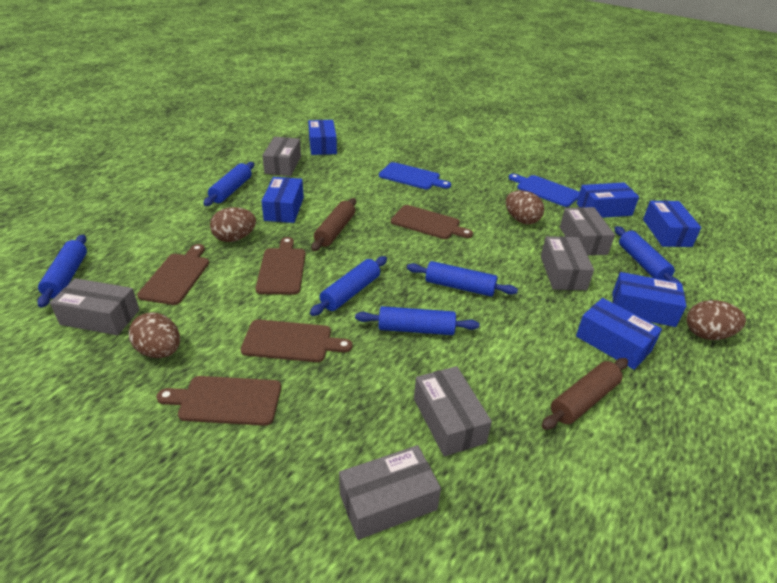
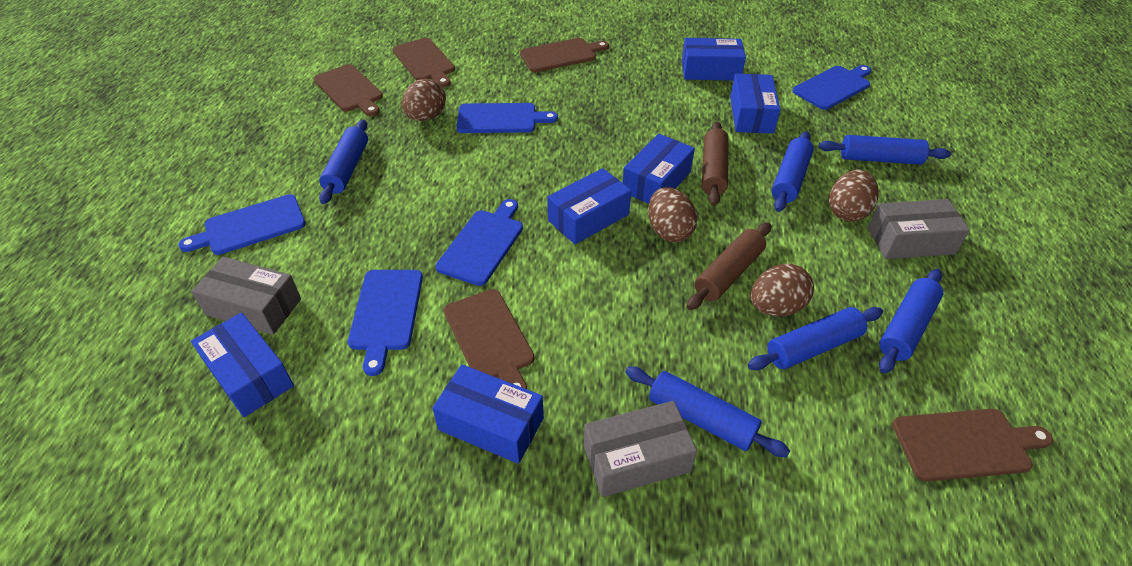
blue cutting board: [379,162,451,189] [509,174,580,207] = 2 -> [178,194,306,255] [348,270,423,376] [436,199,523,286] [456,103,558,133] [792,65,871,110] = 5
grey box: [50,278,140,335] [262,137,301,176] [339,445,441,540] [414,366,492,456] [541,236,594,290] [560,207,615,256] = 6 -> [191,257,301,335] [584,401,697,497] [868,199,970,259] = 3

